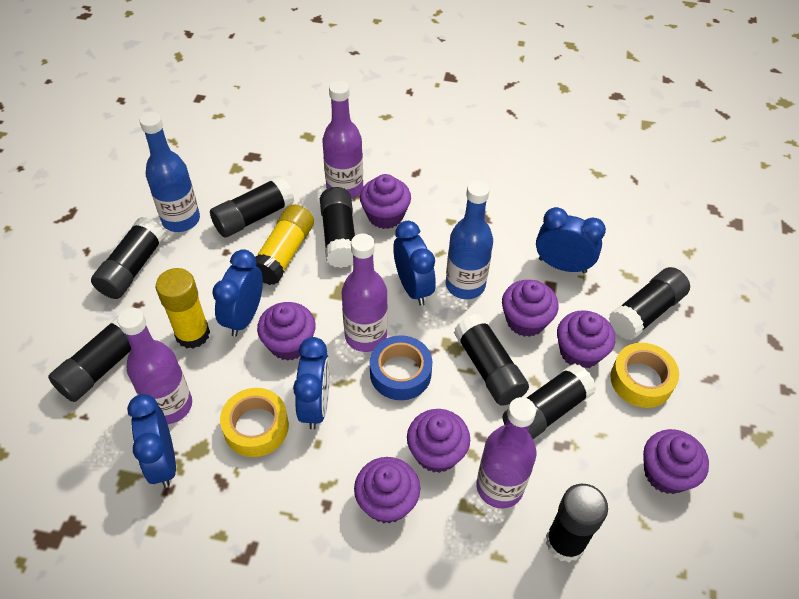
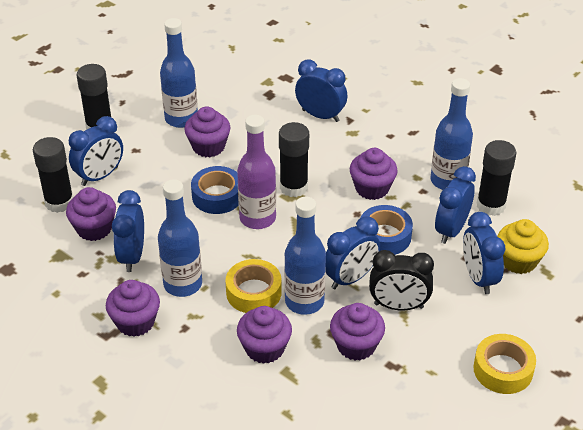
black clock: none = 0 -> [369,250,434,310] = 1
black glue stick: [48,315,131,402] [91,217,166,299] [210,176,294,238] [320,187,355,268] [454,314,529,406] [502,364,596,439] [546,484,608,562] [609,267,690,340] = 8 -> [33,137,74,213] [77,64,111,130] [279,122,309,197] [477,140,516,216] = 4
blue bottle: [139,112,200,232] [446,180,493,299] = 2 -> [158,179,202,297] [160,18,198,128] [284,197,326,315] [430,78,473,190] = 4
blue clock: [127,394,176,488] [212,249,263,336] [293,337,330,430] [393,221,436,306] [536,207,606,273] = 5 -> [69,116,123,186] [112,190,144,272] [295,60,348,122] [326,216,380,289] [435,166,476,244] [463,212,506,294] = 6
blue tape: [370,335,432,400] = 1 -> [191,166,239,214] [360,205,413,255] = 2
purple bottle: [118,308,192,424] [322,81,363,199] [342,234,388,352] [476,397,537,508] = 4 -> [237,115,276,229] = 1
purple cupcake: [257,302,316,361] [354,457,420,524] [360,174,411,229] [407,409,470,473] [502,280,559,337] [557,310,615,369] [643,429,709,494] = 7 -> [66,187,116,241] [106,280,160,337] [184,107,230,157] [237,306,292,364] [330,303,385,360] [350,148,398,200] = 6
yellow cupcake: none = 0 -> [497,219,549,274] = 1
yellow glue stick: [156,268,210,349] [255,205,314,285] = 2 -> none = 0

